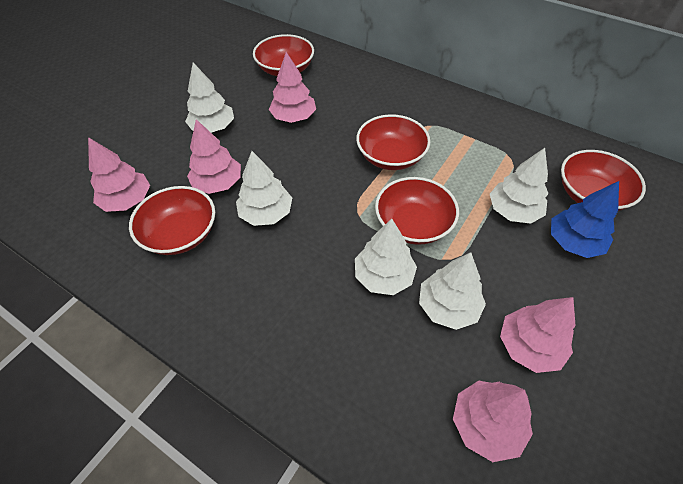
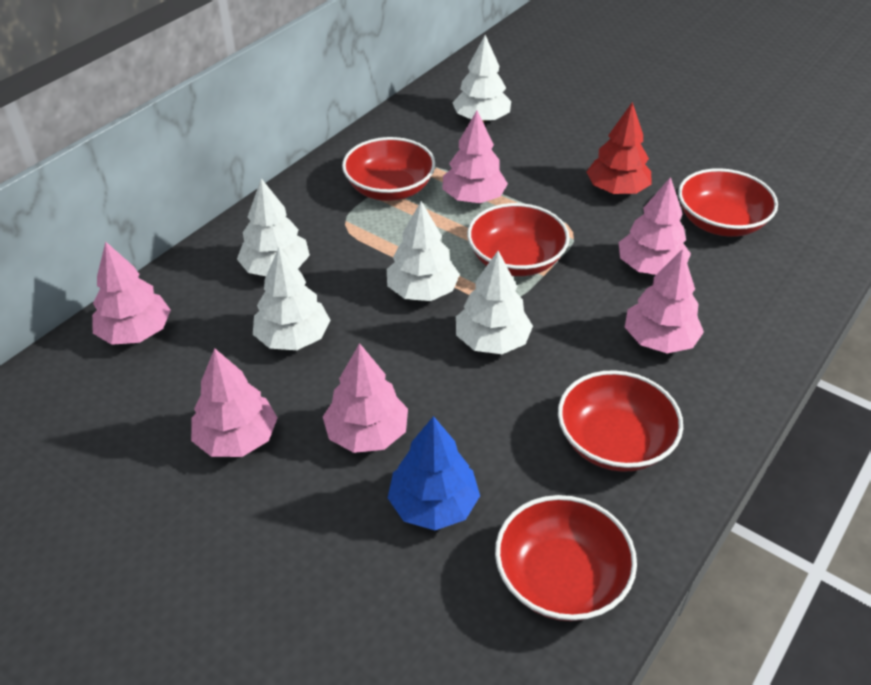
pink tree: [88,137,150,212] [187,119,241,194] [269,52,316,123] [453,381,533,462] [500,297,576,373] = 5 -> [92,242,171,345] [191,348,278,457] [323,343,408,453] [442,111,508,203] [619,177,691,275] [625,249,704,353] = 6
red tree: none = 0 -> [586,102,651,194] = 1

